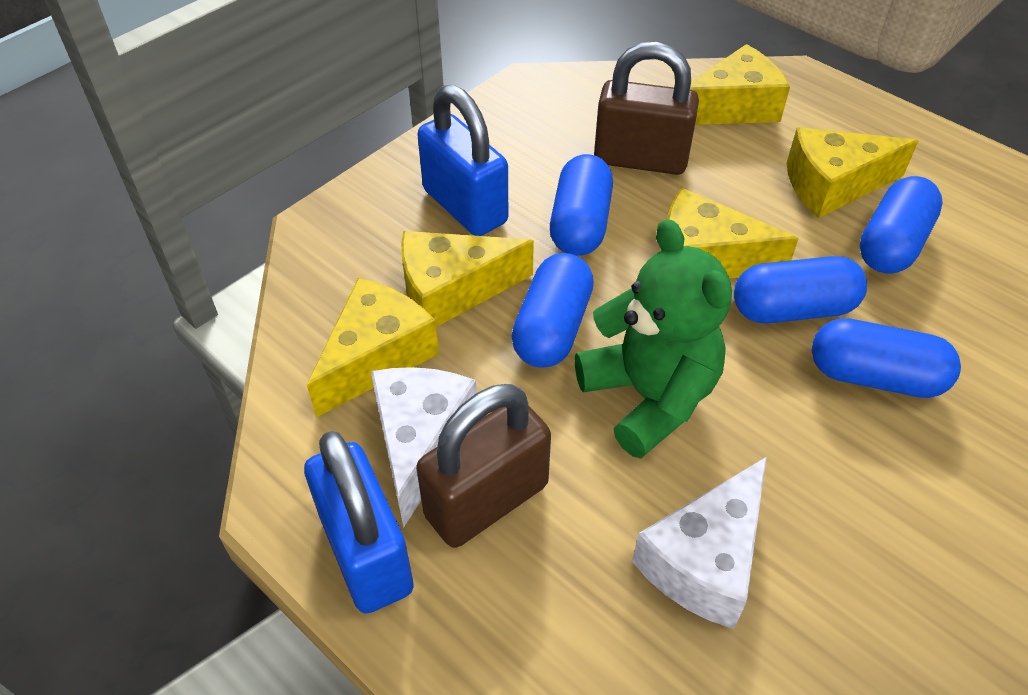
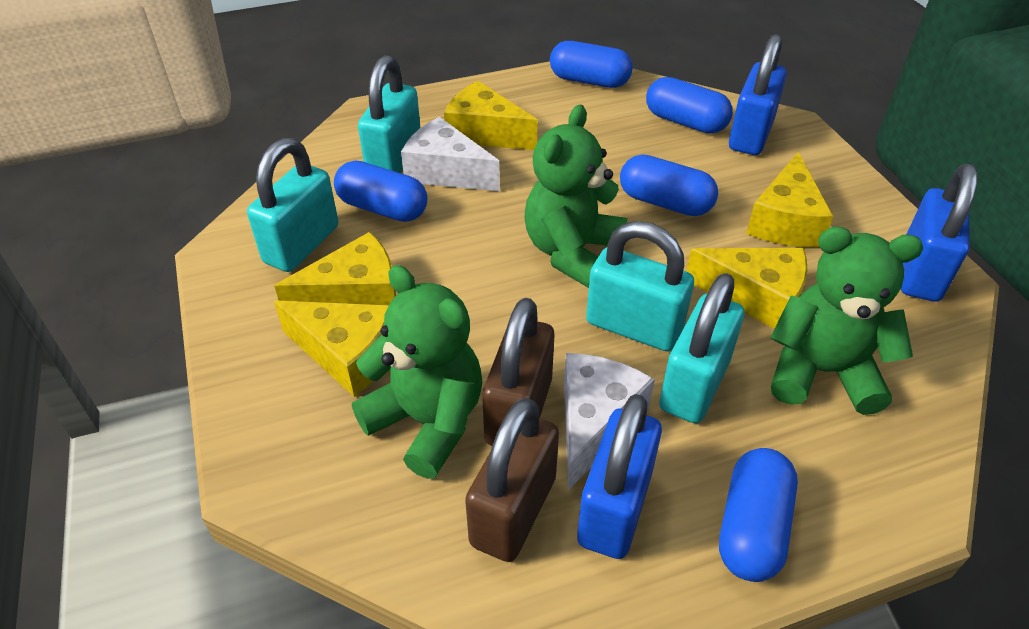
blue padlock: [304,431,414,614] [417,84,508,236] = 2 -> [577,394,662,559] [729,34,787,155] [901,164,978,302] = 3
green teddy bear: [575,219,732,459] = 1 -> [352,265,482,479] [525,105,627,288] [770,227,923,415] = 3
turquoise padlock: none = 0 -> [247,138,338,272] [358,55,421,173] [586,221,694,351] [659,273,744,423] = 4

